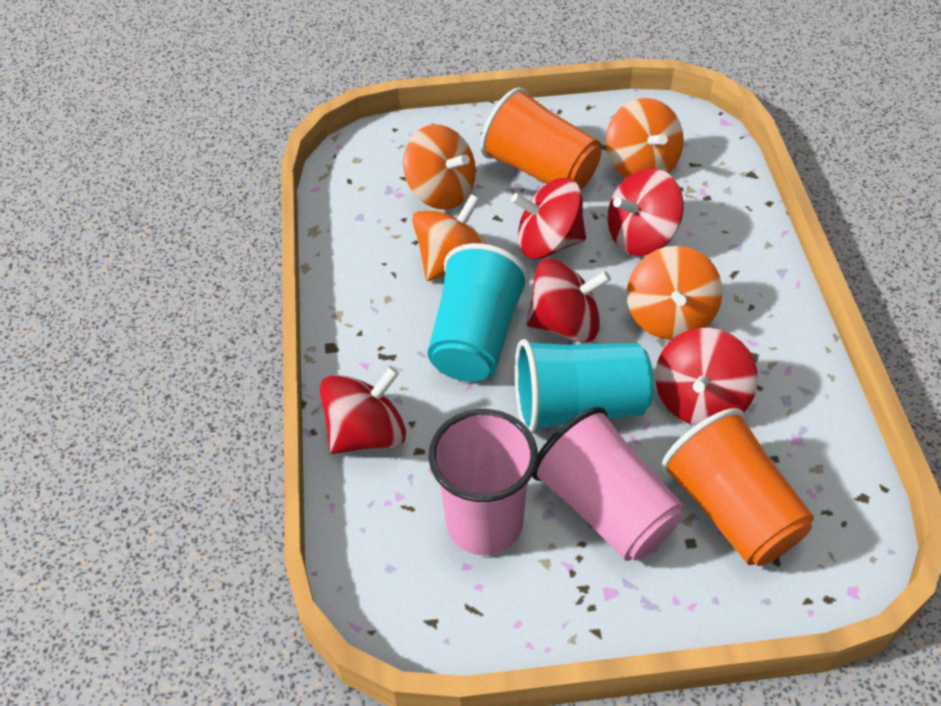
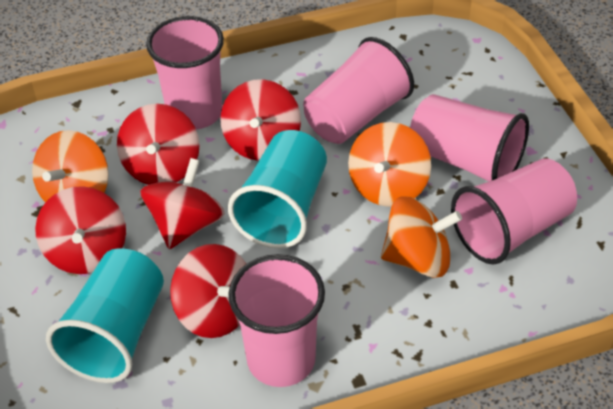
orange cup: [480,87,601,190] [661,408,814,566] = 2 -> none = 0
orange spinning top: [403,124,476,210] [412,194,486,281] [606,98,684,178] [627,246,723,340] = 4 -> [32,130,109,203] [348,122,431,207] [381,197,462,278] = 3
pink cup: [428,409,538,555] [532,407,684,561] = 2 -> [146,16,224,129] [228,254,325,387] [303,37,414,144] [410,94,529,181] [451,158,577,265] = 5

